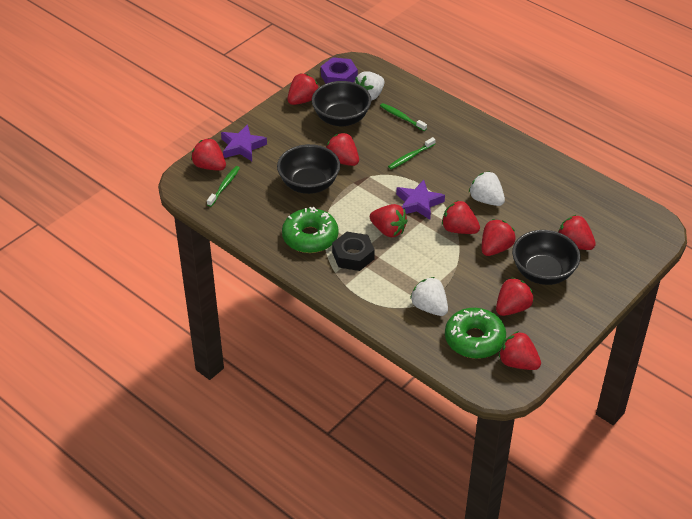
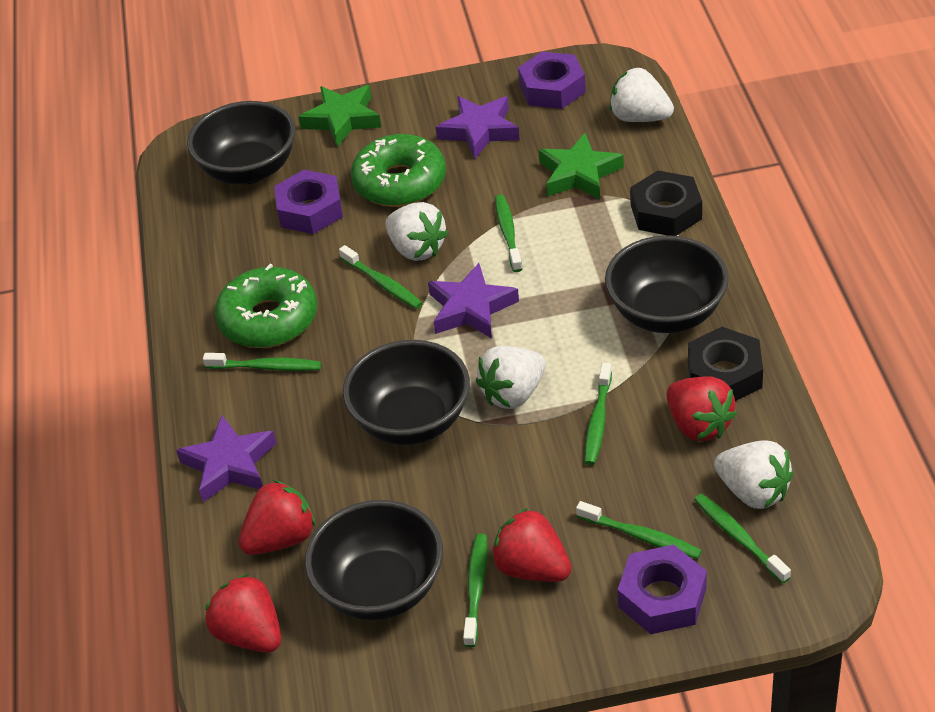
black bowl: [277,144,340,194] [312,81,371,127] [512,230,581,285] = 3 -> [187,101,296,184] [305,500,443,620] [343,340,470,445] [605,235,729,333] = 4
black nut: [332,232,375,271] = 1 -> [630,171,702,236] [688,327,763,401] = 2
green star: none = 0 -> [298,85,381,147] [538,133,624,199] = 2
green toothbrush: [207,166,240,207] [380,103,427,131] [388,137,436,169] = 3 -> [203,353,321,371] [339,245,423,309] [463,533,487,647] [495,194,522,272] [576,501,702,559] [584,363,612,465] [694,494,791,584] = 7
purple nut: [321,57,358,84] = 1 -> [274,170,343,234] [518,52,586,109] [617,545,707,634] = 3
purple star: [221,124,267,161] [396,180,445,220] = 2 -> [176,415,277,502] [428,263,519,339] [436,96,520,159] = 3
red strawberry: [191,138,226,171] [287,73,319,105] [326,133,359,166] [370,204,408,237] [442,201,480,234] [482,219,516,256] [496,277,534,316] [499,331,541,370] [558,215,596,250] = 9 -> [205,574,281,653] [238,480,316,555] [491,508,571,582] [666,376,737,441] = 4
white strawberry: [354,71,385,101] [410,277,448,316] [469,171,505,206] = 3 -> [385,202,448,261] [476,346,546,409] [610,68,674,122] [714,440,793,509] = 4

